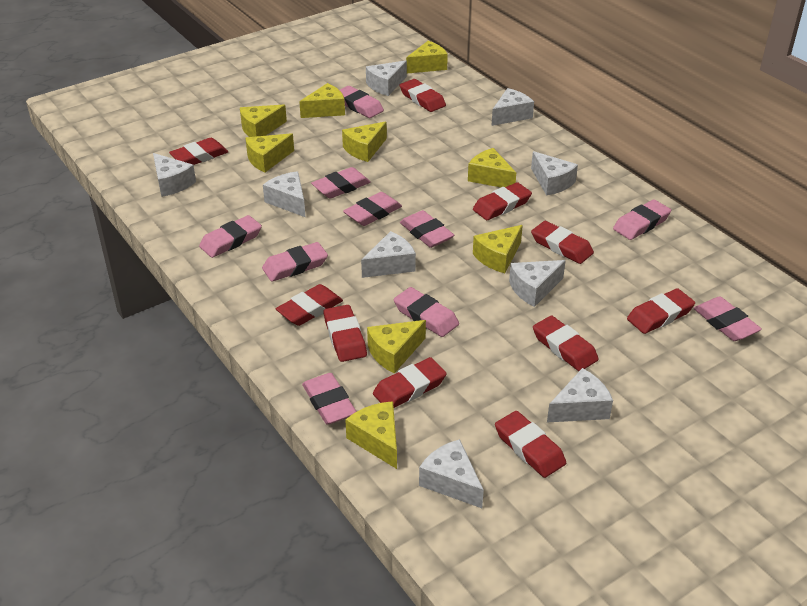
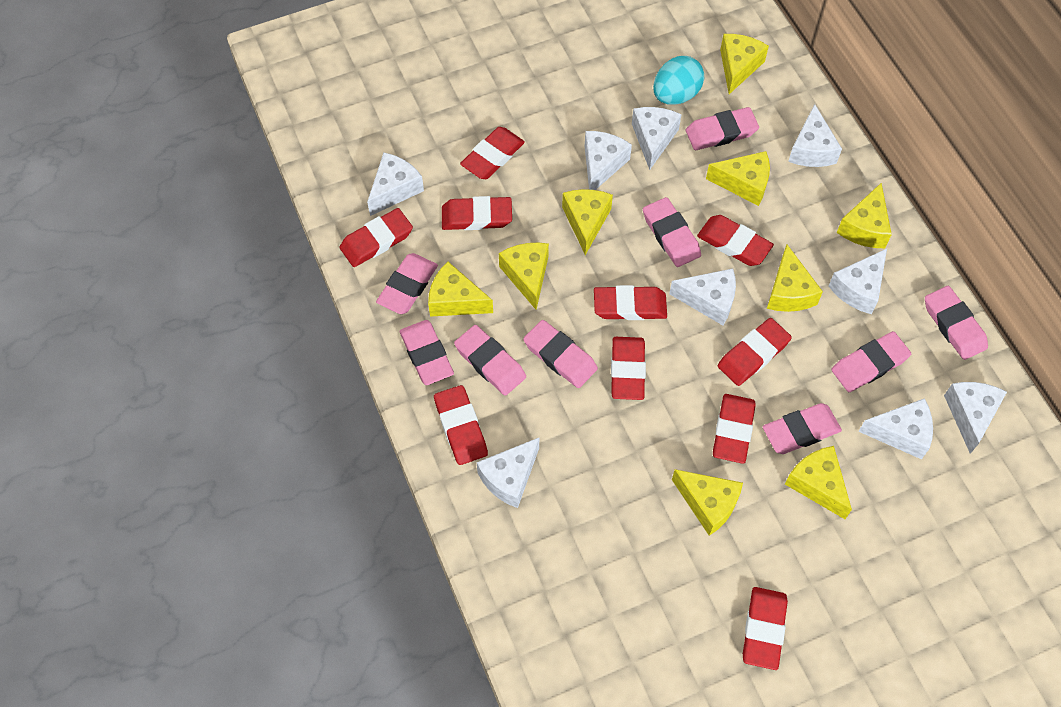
pink eraser: [199,215,262,258] [262,242,328,282] [302,373,357,425] [311,167,371,199] [340,86,384,118] [343,192,402,226] [394,287,459,337] [400,210,454,248] [613,199,671,240] [693,297,762,341] = 10 -> [376,253,438,314] [400,320,454,385] [454,325,526,396] [523,320,598,388] [643,197,701,267] [686,107,759,150] [763,403,842,454] [831,331,911,392] [925,286,988,360] = 9
turquoise egg: none = 0 -> [653,56,704,105] = 1

